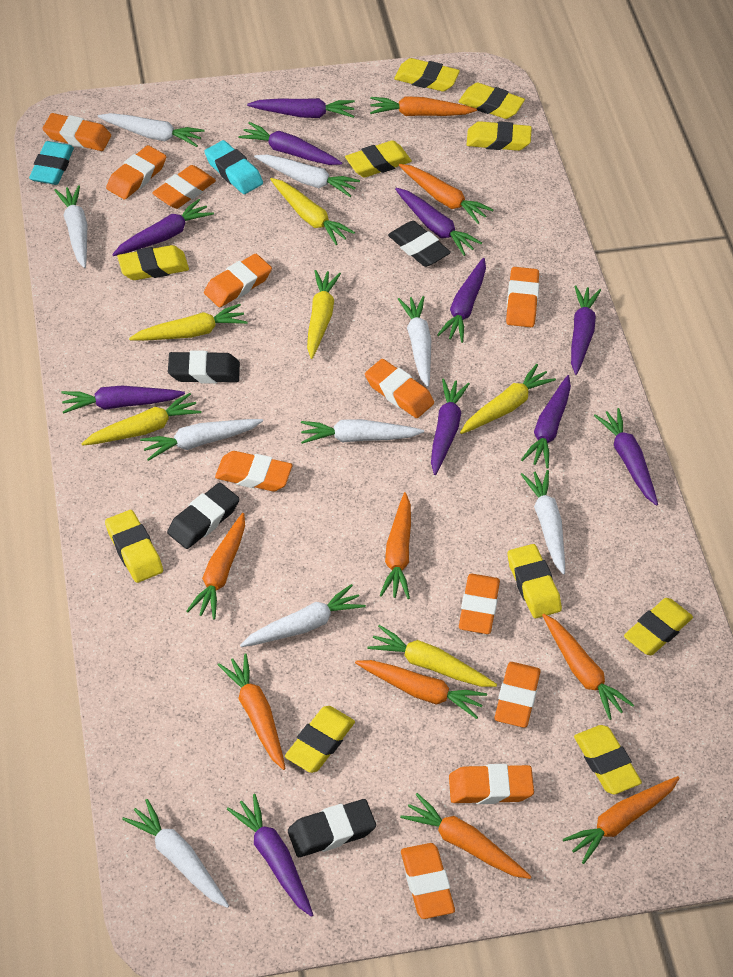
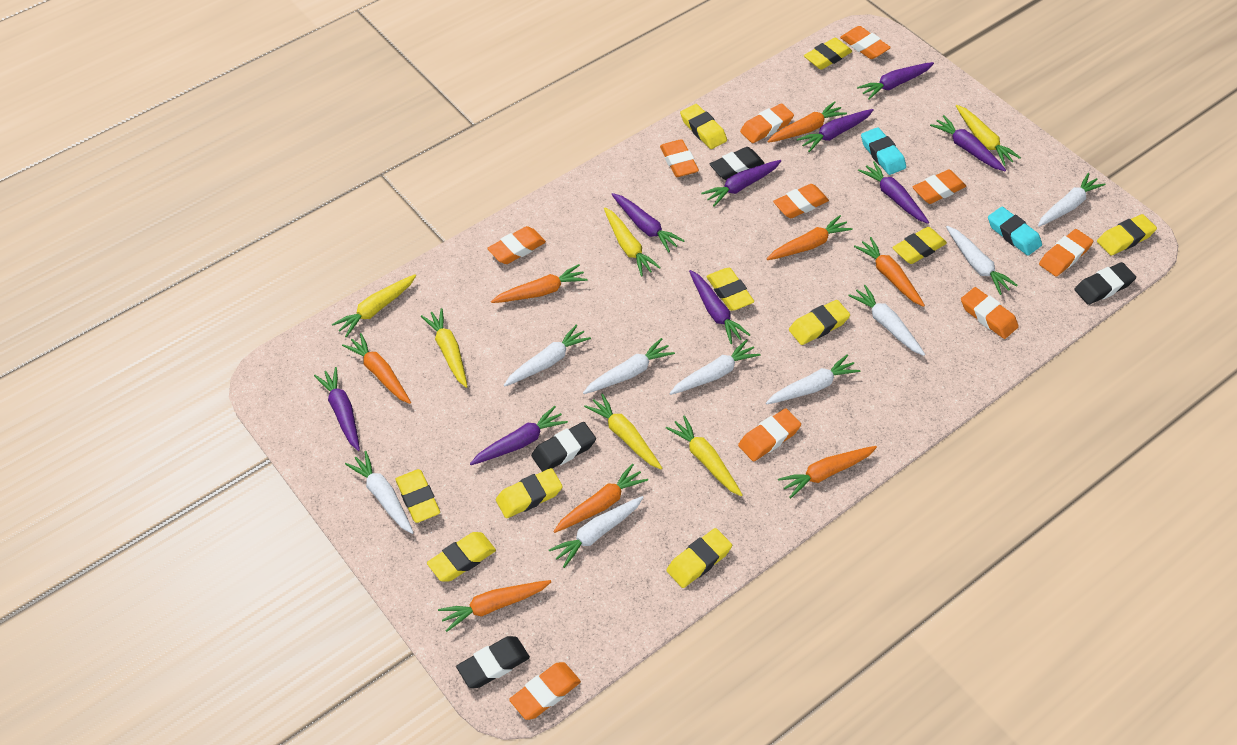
orange carrot: [186,513,245,619] [218,654,286,770] [355,660,487,719] [370,96,477,116] [379,492,411,599] [399,164,494,224] [400,793,531,879] [542,614,634,720] [563,776,680,864] = 9 -> [342,333,411,404] [438,580,551,632] [491,264,587,303] [553,463,648,533] [767,215,853,260] [768,101,847,143] [778,446,877,498] [854,237,925,307] = 8
orange eraser: [42,113,111,151] [106,145,166,199] [152,165,216,209] [204,254,272,307] [215,451,292,491] [365,359,434,418] [401,843,455,919] [449,764,534,804] [459,574,500,634] [495,662,541,728] [506,267,539,327] = 11 -> [487,226,546,264] [509,662,581,720] [660,139,699,177] [738,408,801,461] [740,103,794,143] [773,184,829,218] [840,26,891,59] [912,169,966,204] [961,287,1019,339] [1039,229,1093,277] = 10
purple carrot: [61,386,185,414] [112,199,214,256] [227,794,313,917] [239,122,342,165] [247,98,355,118] [395,188,482,256] [431,378,470,475] [437,258,486,343] [521,375,571,469] [571,286,601,375] [594,408,658,506] = 11 -> [314,367,360,451] [470,406,568,465] [611,193,685,252] [689,270,750,344] [701,160,781,206] [796,109,873,152] [857,62,934,100] [858,161,929,224] [930,115,1006,171] = 9

